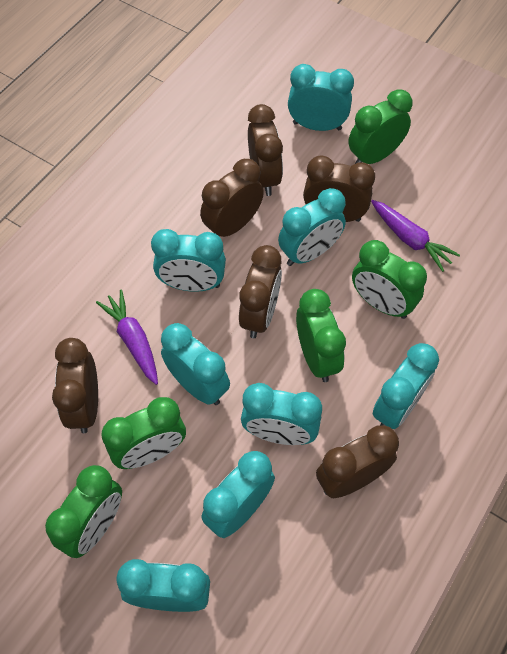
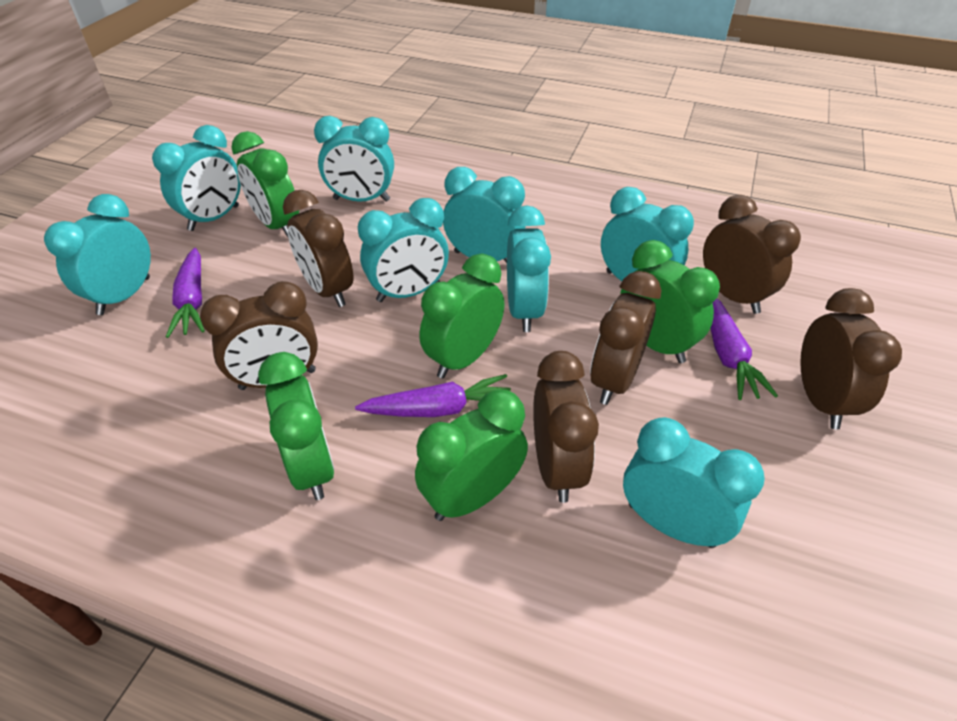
purple carrot: [96,290,158,385] [371,200,460,272] = 2 -> [166,248,205,338] [355,374,511,417] [710,298,778,400] = 3

